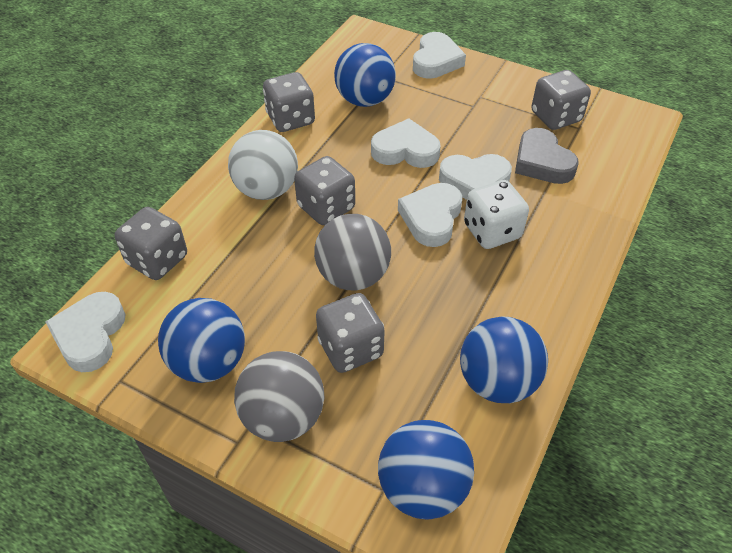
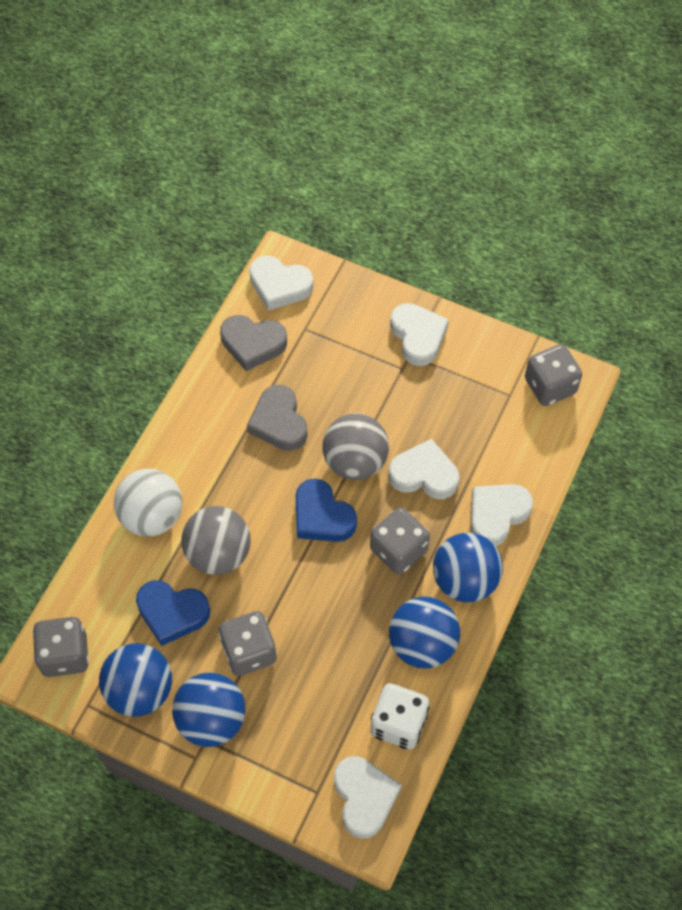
blue heart: none = 0 -> [136,580,210,646] [296,479,357,542] = 2
grey dice: [115,207,187,280] [263,72,315,132] [294,156,355,225] [316,293,385,373] [531,70,591,130] = 5 -> [33,617,89,677] [219,611,277,676] [370,507,430,574] [525,344,582,406] = 4
grey heart: [515,128,579,184] = 1 -> [220,315,287,371] [247,385,308,451] = 2

